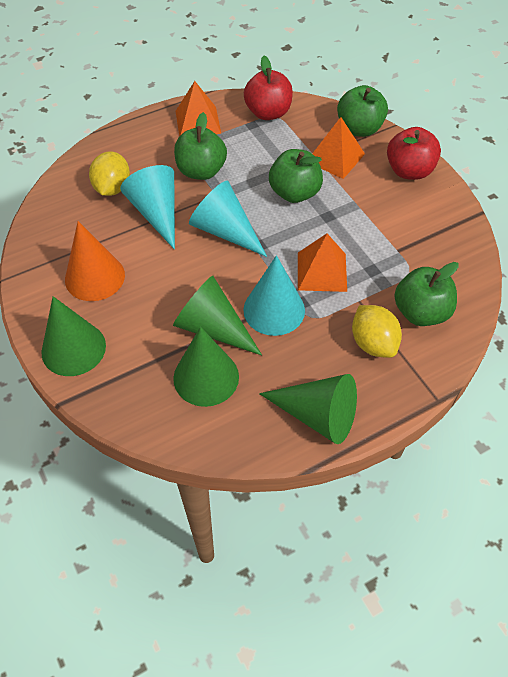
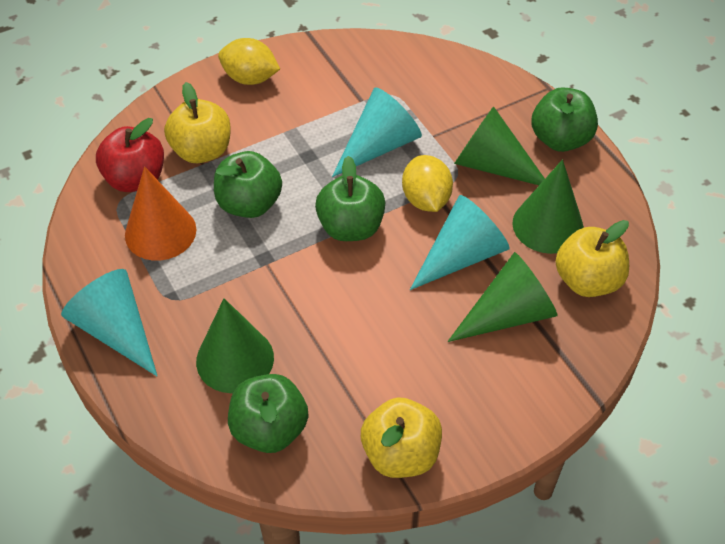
orange pyramid: [176,81,221,136] [298,233,347,292] [312,117,365,179] = 3 -> none = 0
red apple: [244,56,293,120] [387,127,441,180] = 2 -> [96,118,164,192] = 1
yellow apple: none = 0 -> [164,82,231,163] [361,397,442,478] [555,220,629,297] = 3

